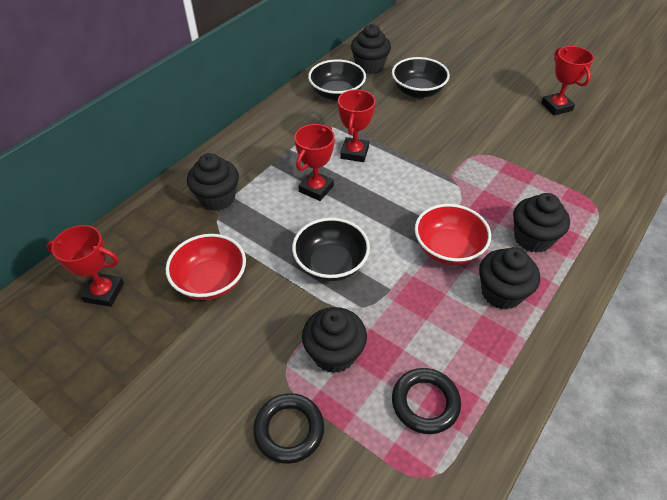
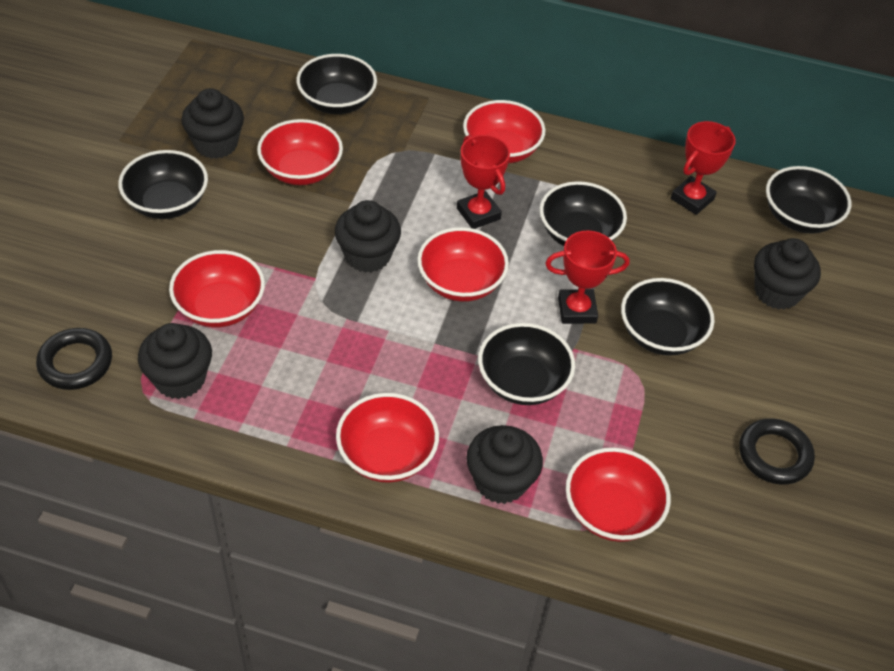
black bowl: [292,218,370,281] [308,59,366,101] [392,57,450,98] = 3 -> [118,150,208,219] [296,54,377,114] [478,323,575,405] [540,181,627,246] [621,278,714,356] [766,166,851,234] = 6
red bowl: [166,234,246,300] [415,204,491,265] = 2 -> [169,250,265,327] [257,119,343,185] [336,393,439,483] [417,227,509,302] [463,100,545,163] [566,447,671,542] = 6
red trophy: [46,225,124,307] [294,124,335,201] [338,89,376,162] [541,46,594,116] = 4 -> [457,135,510,229] [545,230,629,324] [671,121,736,215] = 3

